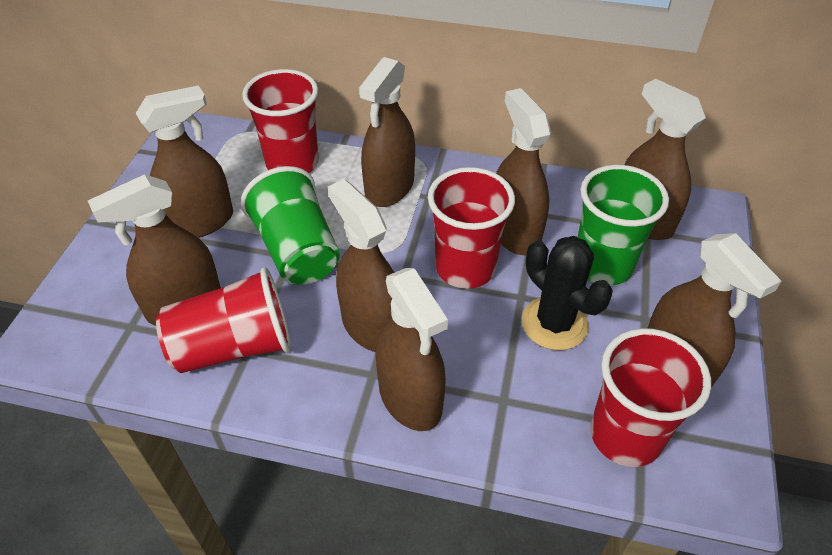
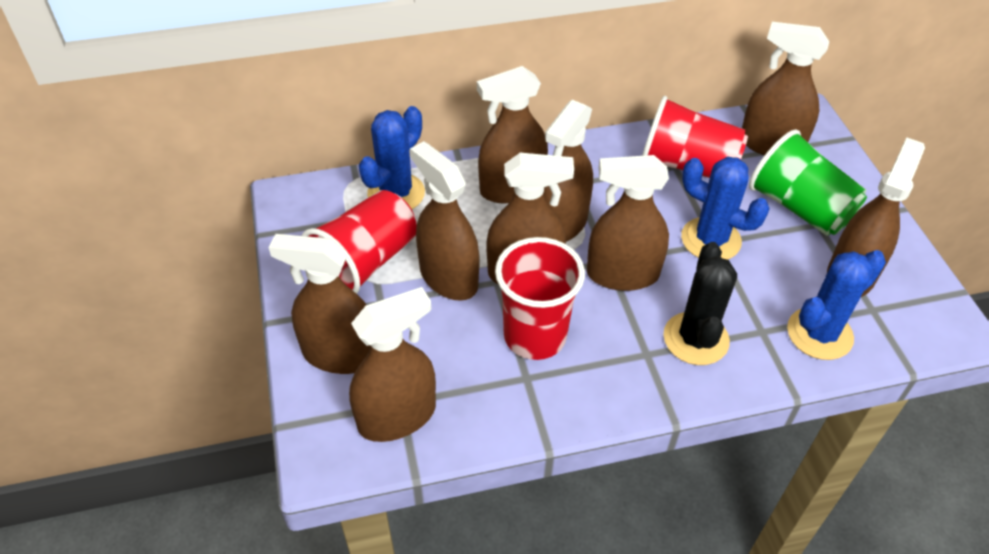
blue cactus: none = 0 -> [359,106,425,209] [681,156,770,260] [787,250,886,360] = 3
brown spray bottle: [88,174,221,326] [136,85,233,238] [328,179,394,352] [359,57,415,207] [375,268,448,431] [496,88,551,255] [624,79,706,240] [647,233,782,388] = 8 -> [269,234,370,374] [349,287,436,442] [410,141,479,301] [477,66,548,203] [486,153,574,285] [543,100,593,242] [587,155,669,291] [742,22,829,155] [827,138,925,297] = 9
green cup: [241,166,340,285] [578,165,669,286] = 2 -> [749,129,867,236] = 1
red cup: [156,267,291,373] [242,69,319,173] [428,167,515,289] [590,328,711,467] = 4 -> [301,190,417,294] [495,237,585,360] [642,96,748,178] = 3

